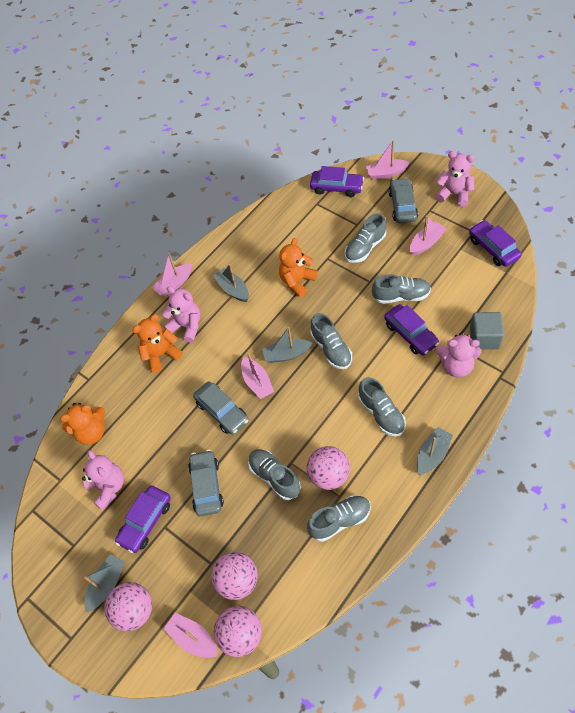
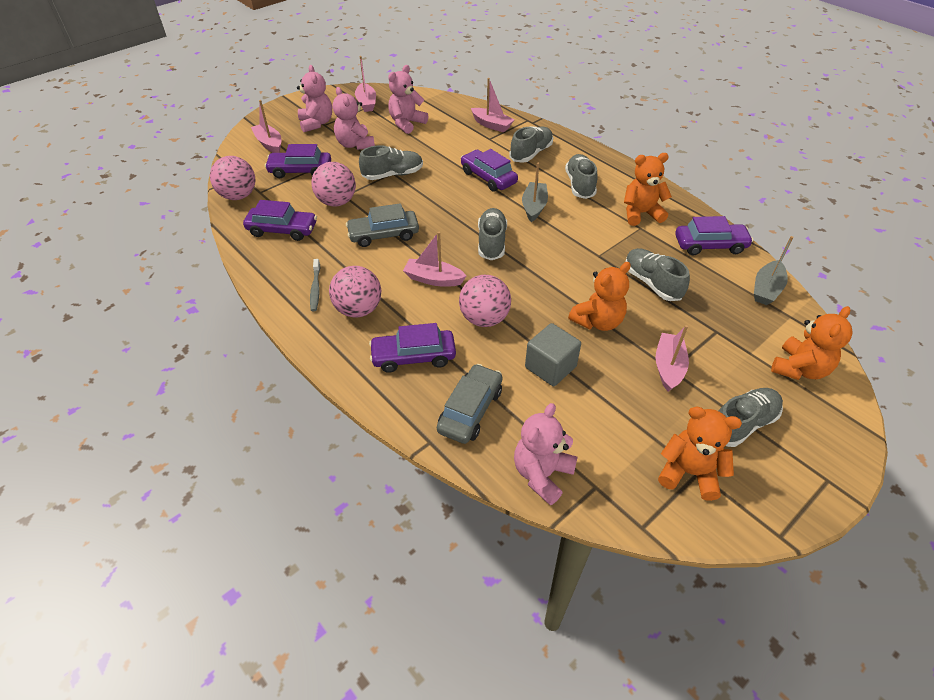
grey boat: [84,554,125,612] [213,264,249,302] [262,327,312,363] [417,427,453,475] = 4 -> [522,163,548,222] [754,236,793,305] = 2
grey car: [188,450,224,516] [193,381,249,435] [388,178,418,223] = 3 -> [346,203,419,247] [437,364,502,444] = 2
grey toothbrush: none = 0 -> [310,259,320,311] = 1
orange teddy bear: [60,403,105,445] [132,314,182,373] [279,238,318,297] = 3 -> [568,262,631,331] [624,153,672,226] [658,406,742,501] [771,306,853,380] = 4
purple car: [115,486,171,553] [310,166,364,197] [384,304,439,355] [469,220,521,267] = 4 -> [243,200,317,241] [265,144,331,178] [369,323,456,373] [461,149,518,192] [675,216,753,255] = 5

